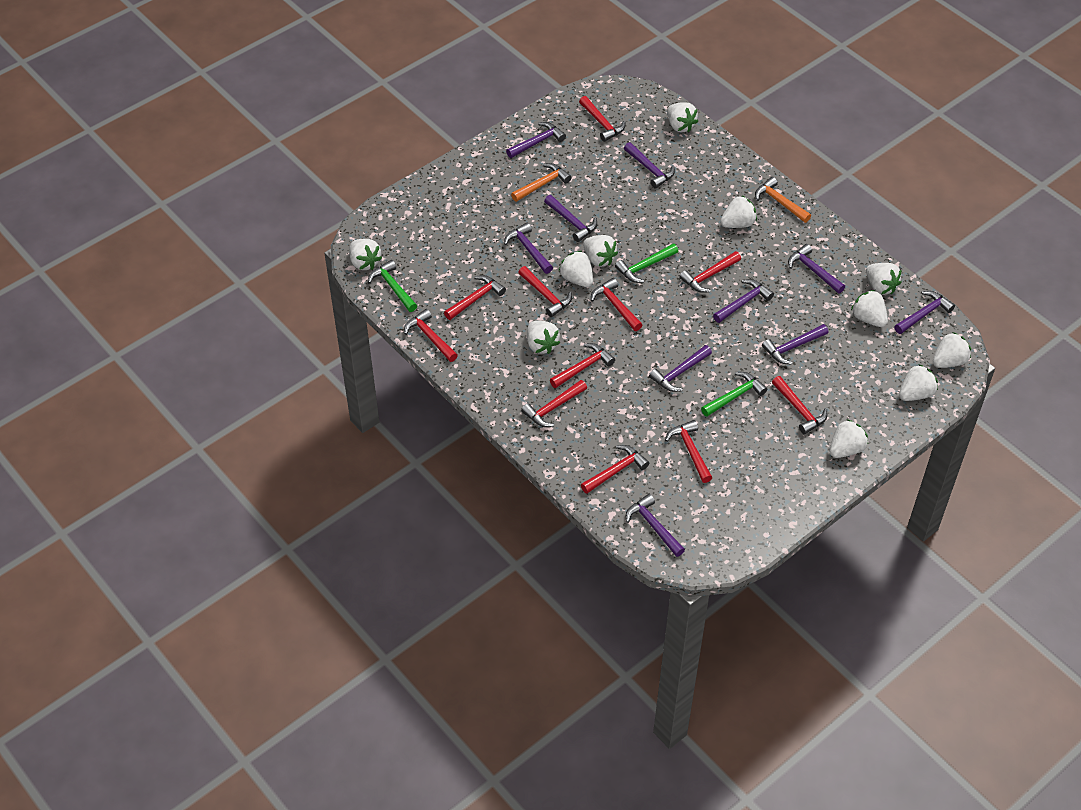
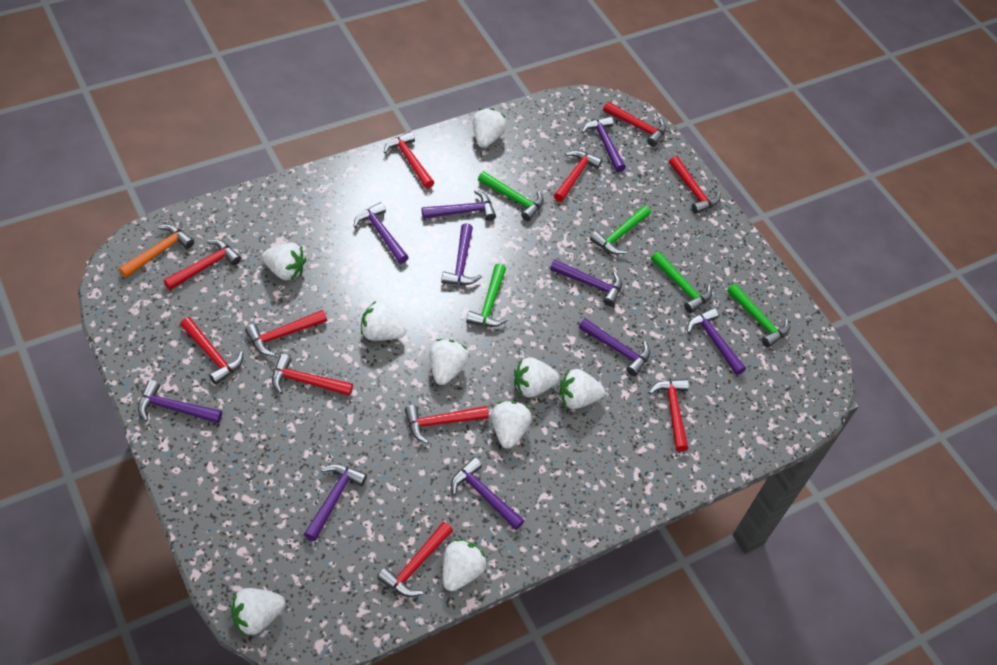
green hammer: [368,260,417,312] [615,244,678,283] [701,372,767,417] = 3 -> [466,264,508,327] [478,171,544,221] [590,205,651,255] [651,251,712,313] [727,284,790,347] = 5
orange hammer: [511,163,572,202] [755,177,811,223] = 2 -> [119,224,194,278] = 1
white strawberry: [349,239,382,270] [527,321,560,354] [559,251,593,287] [583,235,618,267] [667,102,698,132] [720,195,757,228] [830,419,868,458] [851,290,888,327] [866,263,902,295] [899,364,938,401] [933,332,971,368] = 11 -> [231,588,285,636] [262,243,306,281] [361,301,406,341] [429,339,469,385] [443,539,487,591] [473,108,507,148] [491,401,532,449] [514,357,560,397] [559,369,605,409] = 9

